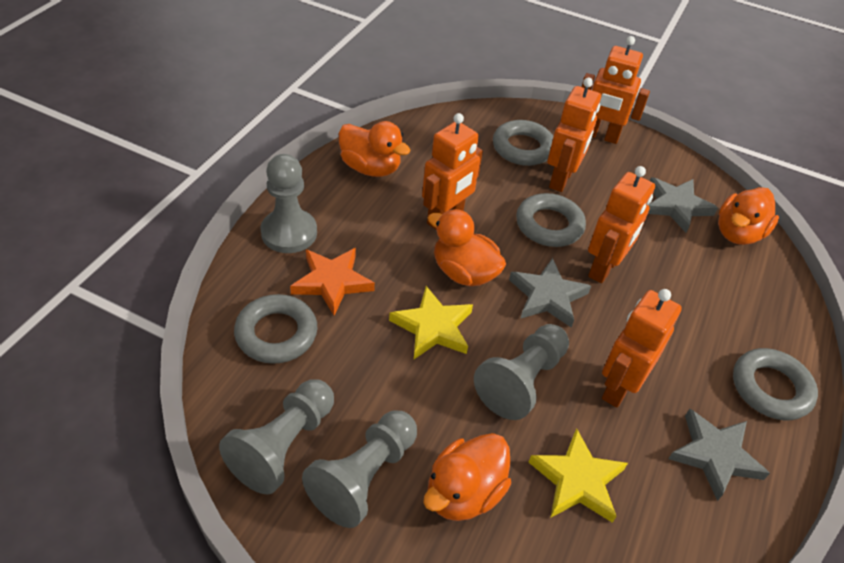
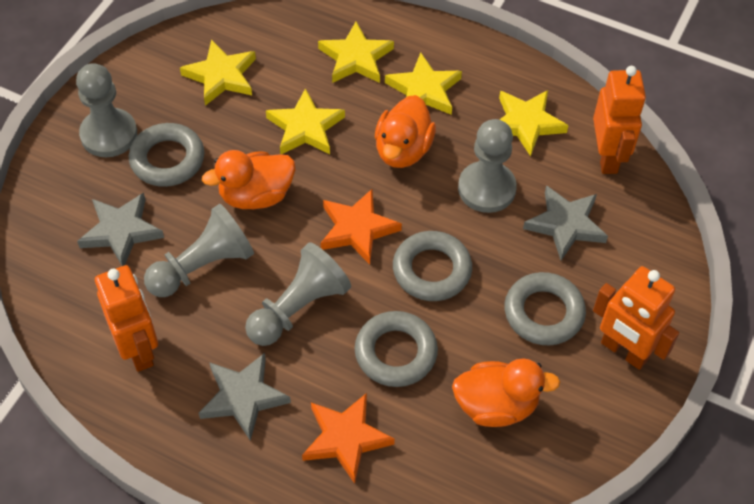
orange duck: [339,121,411,177] [423,433,511,521] [428,209,506,287] [718,187,779,245] = 4 -> [202,150,295,209] [375,95,436,168] [452,358,560,427] = 3
orange robot: [422,113,483,230] [547,78,601,192] [582,36,650,144] [588,166,655,283] [602,289,682,408] = 5 -> [95,265,158,372] [593,66,646,174] [593,266,679,370] = 3
orange star: [290,248,375,316] = 1 -> [302,393,395,484] [321,189,402,265] = 2
yellow star: [389,286,473,359] [528,428,628,523] = 2 -> [180,39,256,106] [266,88,345,154] [318,21,394,83] [385,53,462,115] [499,90,569,157] = 5

